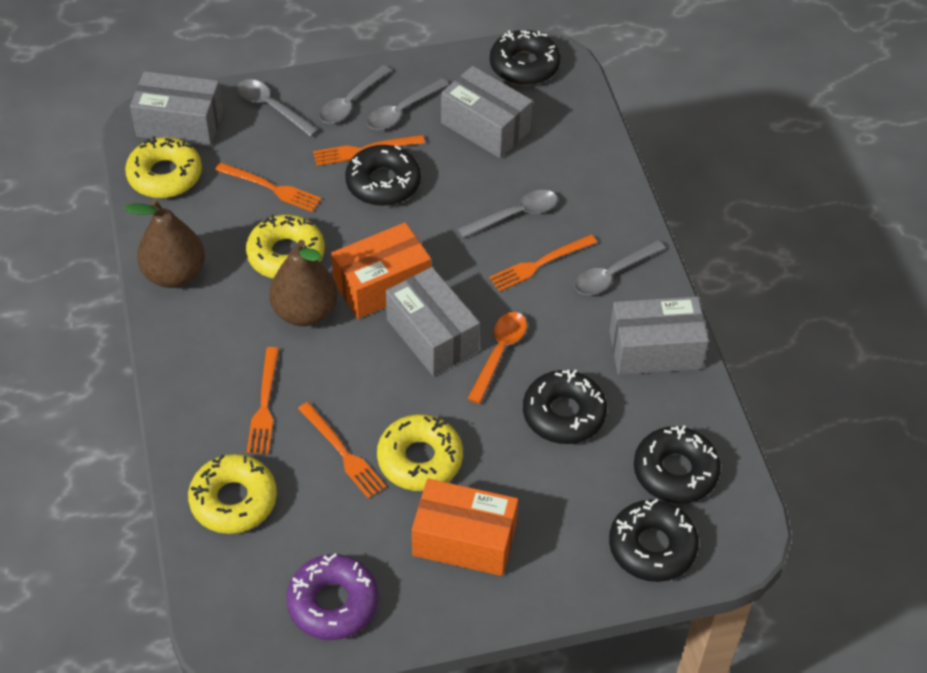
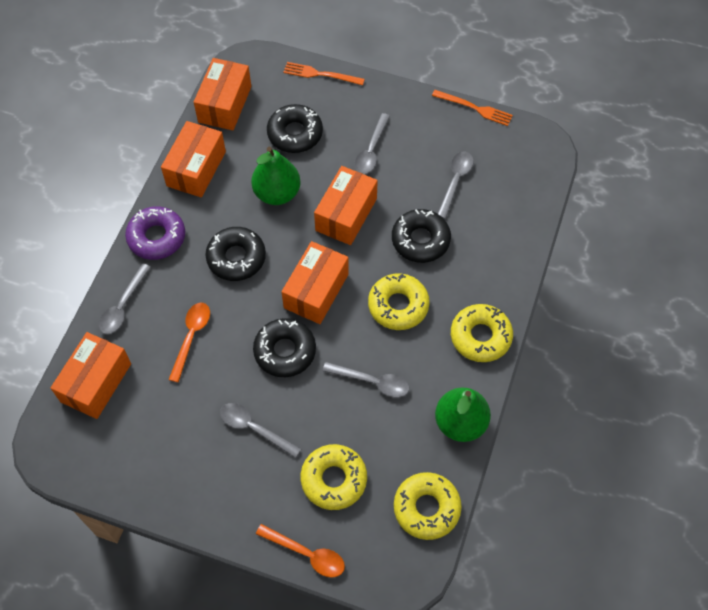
black donut: [345,145,421,206] [490,30,560,85] [523,370,607,444] [609,499,699,582] [634,425,721,504] = 5 -> [205,227,266,281] [253,318,316,377] [267,104,323,153] [392,209,451,263] = 4
brown pear: [124,199,205,288] [269,240,338,326] = 2 -> none = 0
green pear: none = 0 -> [251,147,301,205] [435,388,491,442] = 2
grey box: [130,71,223,146] [386,267,480,376] [441,66,533,158] [610,296,709,375] = 4 -> none = 0
orange box: [331,222,431,319] [412,479,518,576] = 2 -> [51,332,131,419] [161,121,226,198] [194,58,251,130] [282,241,349,324] [314,166,378,245] = 5
orange fork: [215,162,322,212] [247,347,279,454] [298,402,386,499] [313,135,425,166] [489,235,597,292] = 5 -> [283,62,365,85] [432,90,513,126] = 2
orange spoon: [467,312,527,404] = 1 -> [168,303,210,383] [256,524,345,578] = 2

